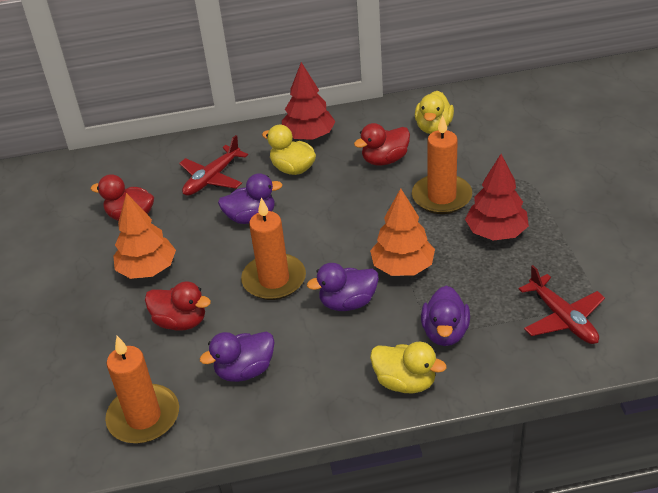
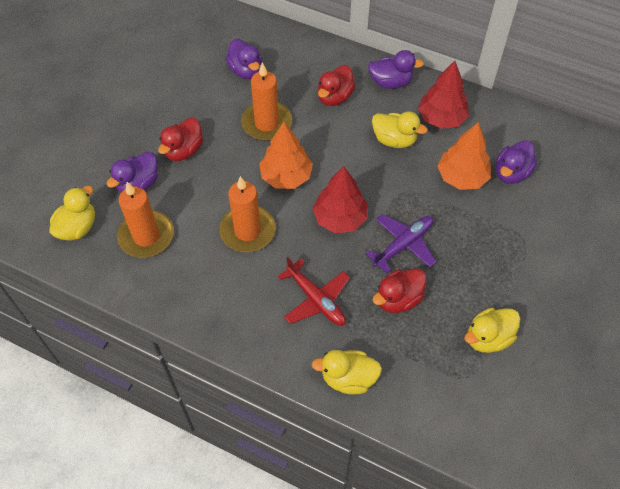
purple plane: none = 0 -> [365,214,436,273] = 1
red plane: [179,135,248,196] [519,265,605,344] = 2 -> [278,257,350,326] = 1
yellow duck: [262,125,316,175] [370,342,447,393] [415,91,454,134] = 3 -> [49,186,95,241] [311,350,382,394] [372,111,428,148] [464,308,520,353] = 4

